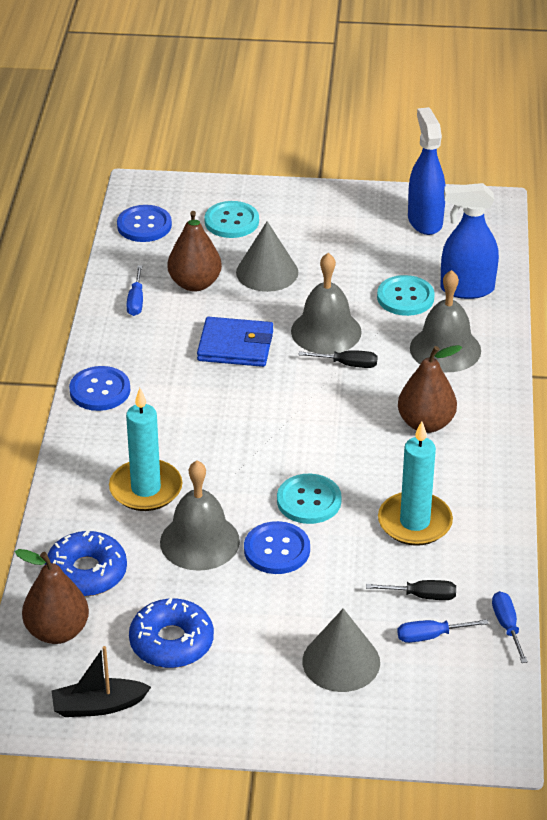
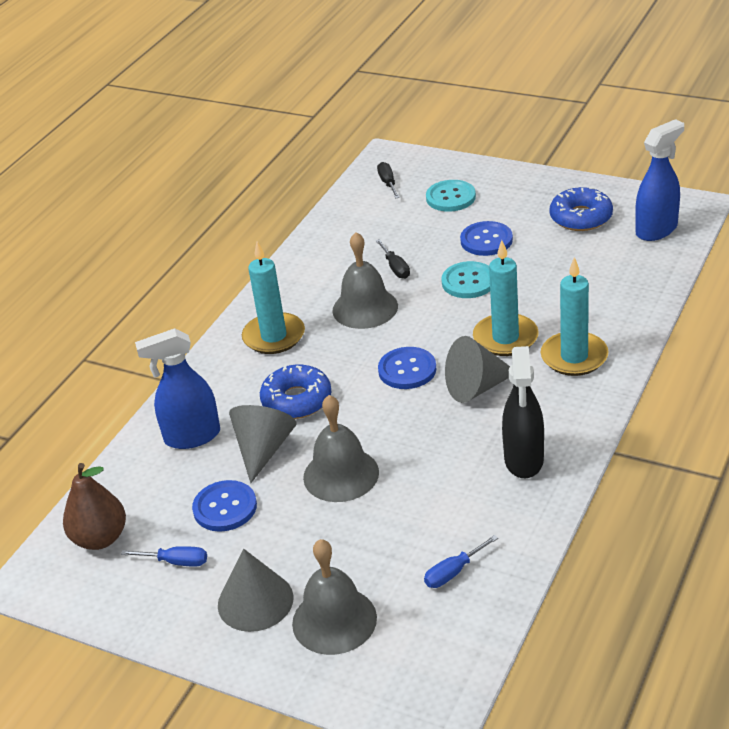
black boat: [52,646,151,717] = 1 -> none = 0
black spray bottle: none = 0 -> [502,346,544,478] = 1
blue screwdriver: [126,265,143,316] [397,619,489,643] [492,591,528,663] = 3 -> [121,546,207,567] [424,535,498,588] = 2
blue wallet: [197,317,273,367] = 1 -> none = 0
brown pear: [15,549,89,644] [167,211,222,291] [398,345,462,433] = 3 -> [63,463,126,550] = 1
grey cone: [236,221,298,292] [302,608,380,692] = 2 -> [218,549,294,632] [229,405,297,483] [445,336,510,403] = 3
turquoise button: [204,201,259,238] [277,474,342,524] [377,275,435,316] = 3 -> [426,180,476,212] [441,261,490,298] = 2
turquoise candle: [109,388,183,511] [378,421,453,546] = 2 -> [242,241,305,354] [473,240,539,356] [541,257,609,376] = 3

